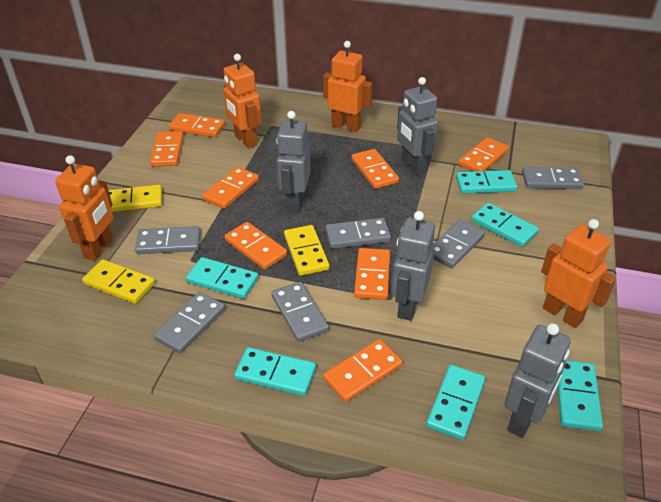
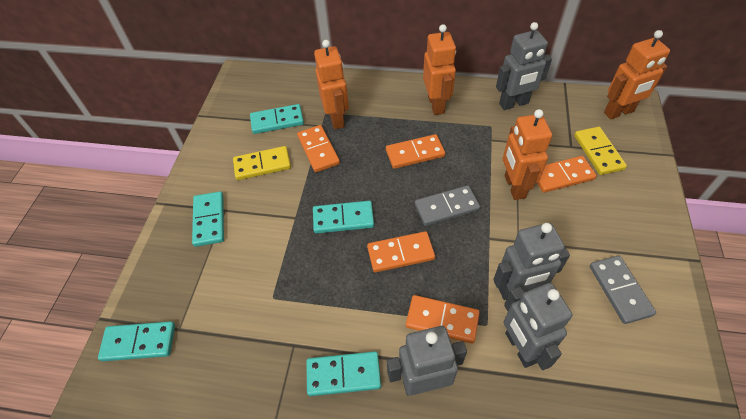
grey domino: [135,226,201,254] [154,292,225,353] [271,282,329,342] [326,218,391,249] [433,219,485,268] [522,167,584,189] = 6 -> [415,185,480,226] [590,255,656,324] = 2
orange domino: [150,131,184,166] [169,113,225,137] [202,167,259,209] [225,222,287,270] [323,339,403,402] [352,149,399,189] [354,248,390,300] [458,137,509,171] = 8 -> [297,125,340,172] [367,231,435,272] [386,134,445,169] [406,295,480,344] [537,156,597,193] = 5
turquoise domino: [186,257,258,299] [234,347,316,396] [426,365,485,440] [456,170,517,194] [471,203,539,247] [557,360,603,431] = 6 -> [98,321,175,361] [192,191,224,247] [250,104,304,134] [306,351,381,396] [313,201,374,233] = 5
yellow domino: [82,259,155,304] [109,185,162,212] [284,225,330,276] = 3 -> [233,146,291,180] [574,127,627,175] = 2

